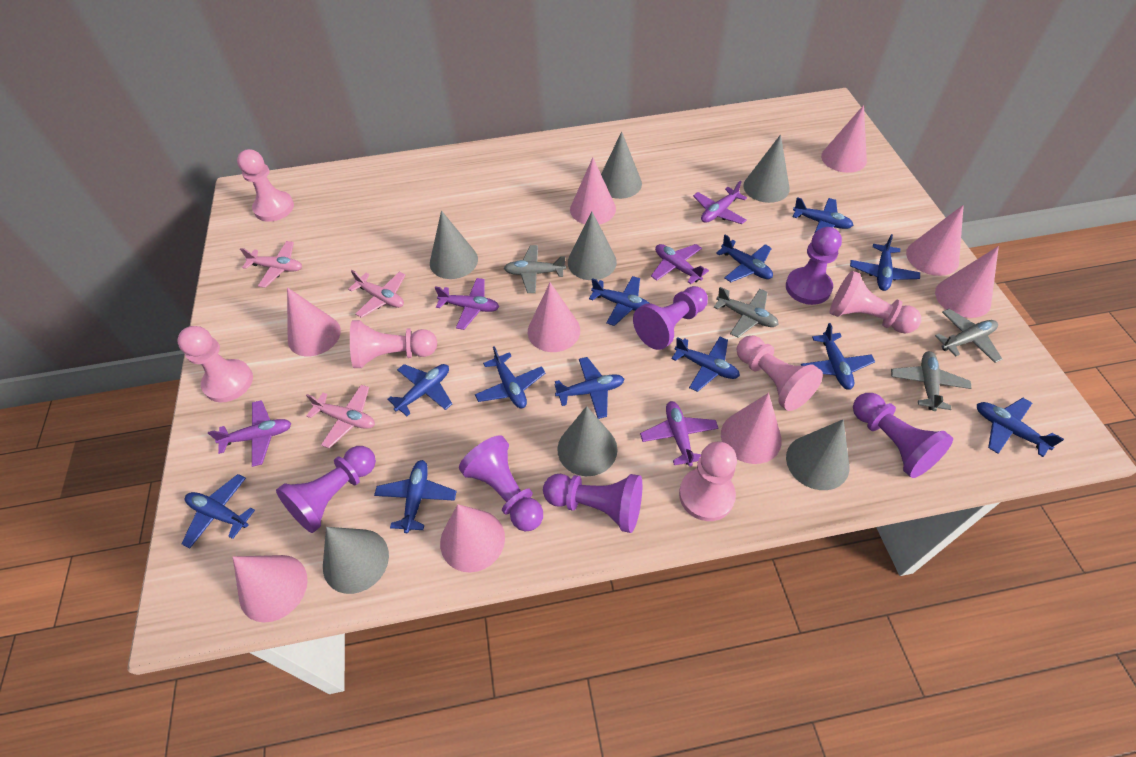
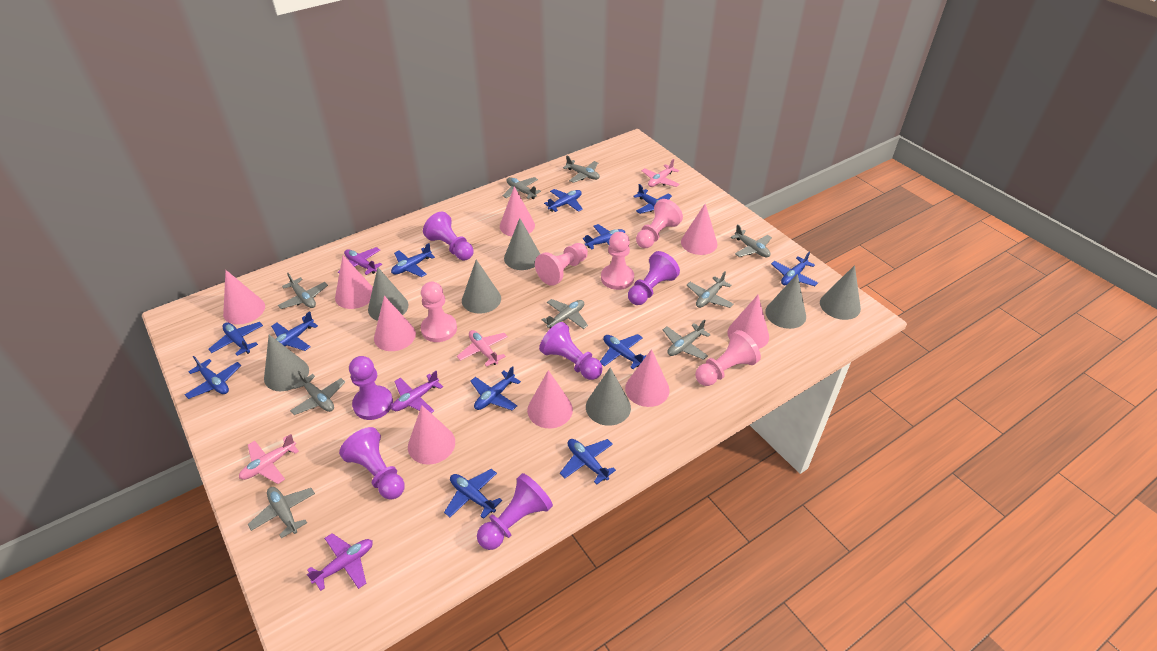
grey plane: [504,245,566,293] [714,287,779,337] [891,351,972,411] [935,309,1002,363] = 4 -> [248,487,315,538] [278,273,328,309] [290,371,345,415] [502,177,541,199] [542,299,588,329] [563,156,600,183] [663,319,710,360] [687,272,734,308] [730,224,772,257] = 9
pink pawn: [177,326,253,402] [237,149,294,222] [350,320,437,368] [679,442,737,521] [737,336,823,411] [830,271,921,333] = 6 -> [421,282,457,342] [535,243,588,286] [601,232,634,290] [636,199,683,248] [695,330,761,386] = 5
purple plane: [208,400,291,467] [435,278,499,330] [640,401,718,467] [651,244,709,284] [693,180,747,224] = 5 -> [307,533,373,591] [338,247,382,275] [391,371,443,413] = 3

